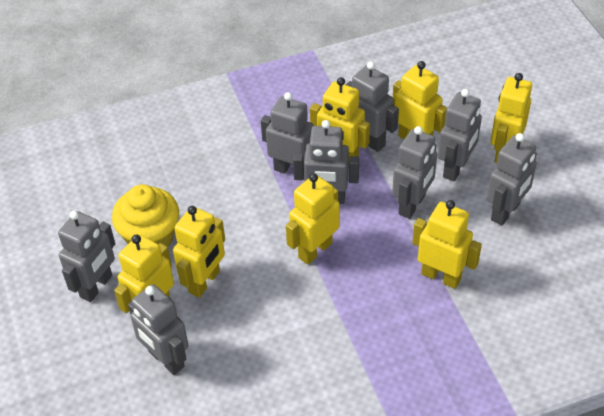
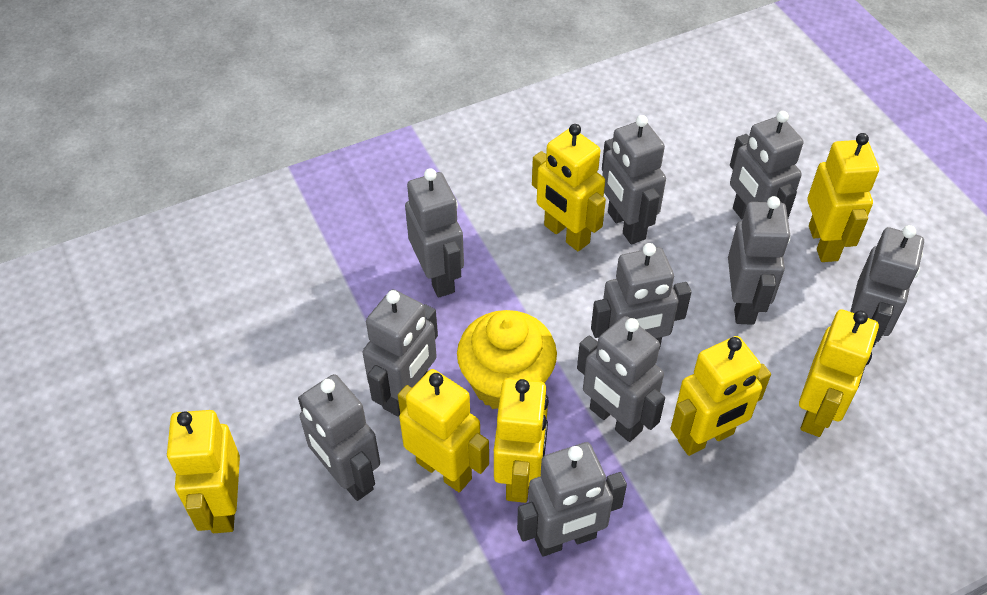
grey robot: [58,211,115,302] [128,284,189,375] [261,92,314,180] [293,120,359,204] [346,62,399,152] [392,126,437,219] [438,89,482,181] [487,133,537,226] = 8 -> [298,374,380,501] [363,289,438,417] [405,168,464,298] [517,442,627,556] [577,316,665,442] [591,243,692,350] [602,115,666,244] [728,196,790,325] [730,111,803,219] [850,225,924,342] = 10

